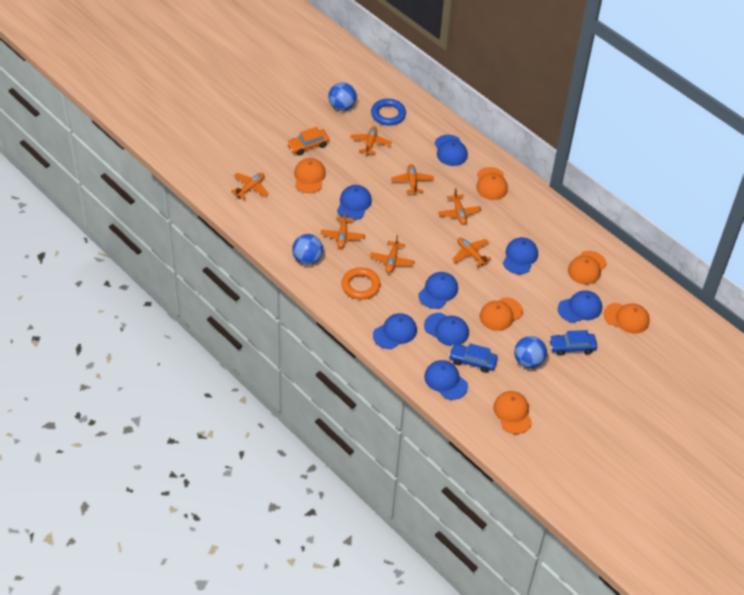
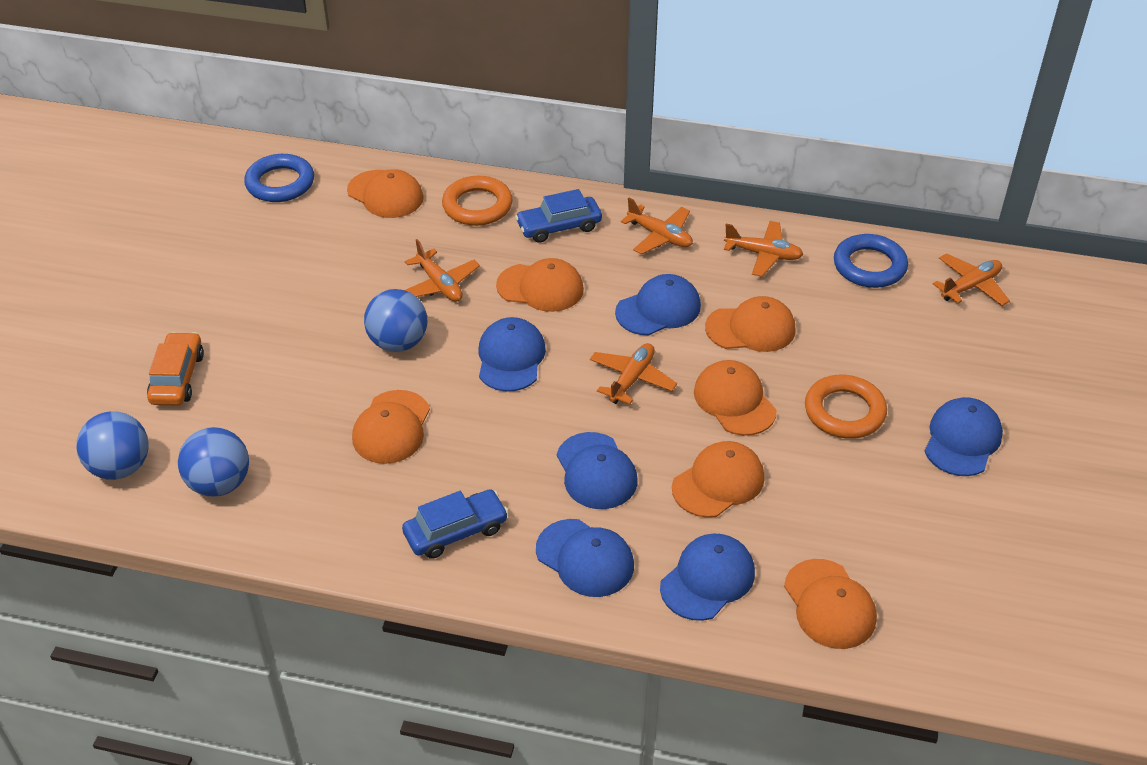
blue cap: [337,185,372,220] [373,313,417,349] [418,272,458,309] [424,313,469,346] [424,360,468,400] [435,135,468,166] [503,237,538,274] [558,290,602,323] = 8 -> [478,317,546,392] [536,519,634,597] [557,432,637,509] [615,274,701,336] [660,534,755,621] [924,397,1003,476] = 6
blue ring: [371,99,406,126] = 1 -> [244,154,314,202] [834,234,908,288] = 2
orange cap: [294,158,326,193] [476,167,508,200] [480,297,523,331] [493,391,532,434] [568,251,607,285] [604,303,650,334] = 6 -> [347,169,424,218] [352,390,430,464] [496,258,584,312] [672,441,764,518] [694,360,777,436] [705,296,796,352] [784,559,877,649] = 7
orange plane: [231,173,269,199] [321,210,365,248] [350,126,392,156] [370,235,414,273] [391,164,434,195] [438,188,481,225] [452,238,491,267] = 7 -> [405,239,480,302] [590,343,677,404] [621,198,693,254] [724,221,803,277] [933,253,1010,306] = 5
orange ring: [341,267,380,300] = 1 -> [442,176,513,226] [805,375,887,439] = 2

